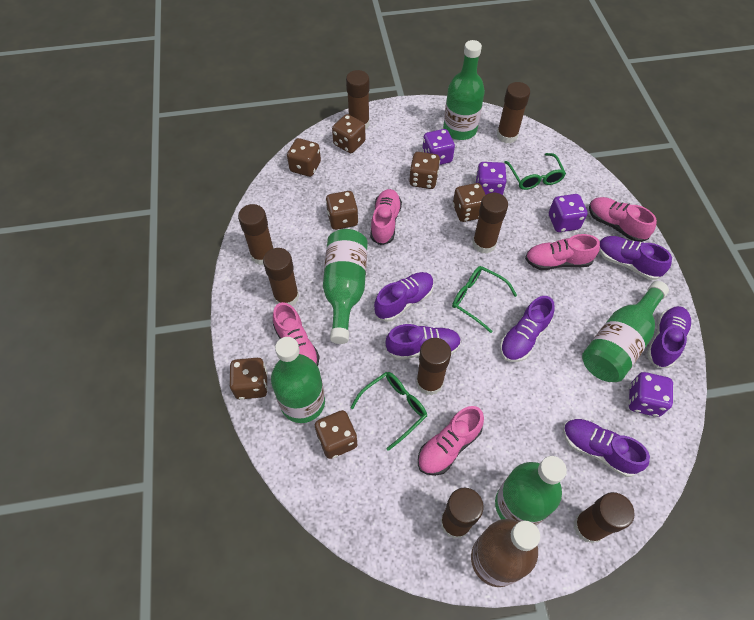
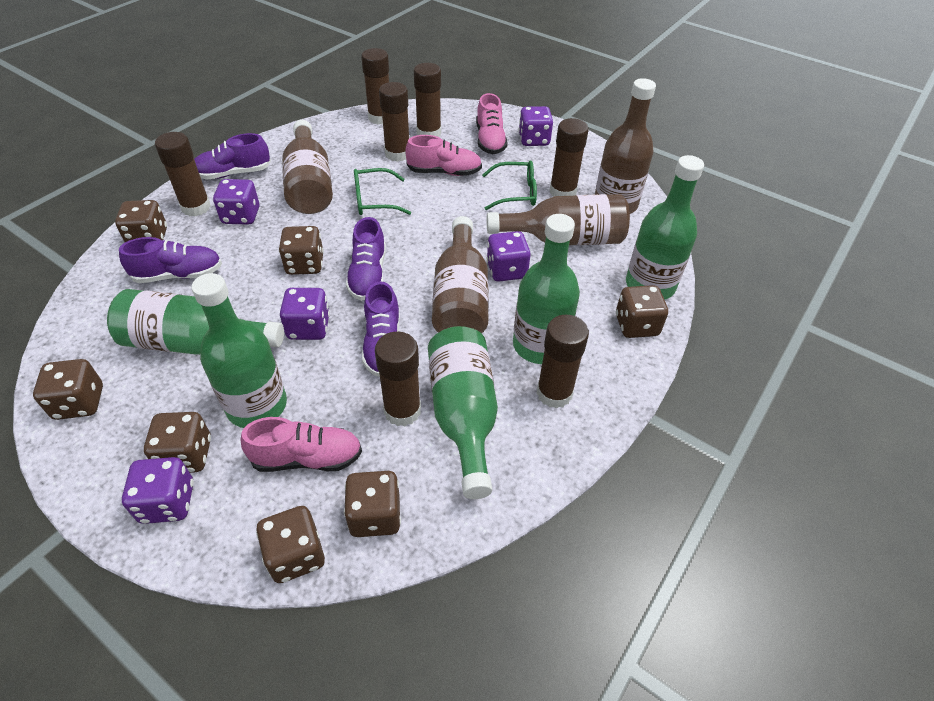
brown bottle: [471,519,540,587] = 1 -> [282,120,333,214] [432,216,489,333] [487,194,630,245] [595,78,656,214] = 4
brown glue stick: [238,204,273,265] [263,248,299,306] [346,70,369,130] [416,338,451,395] [440,488,484,539] [472,193,508,254] [497,82,530,143] [574,492,635,543] = 8 -> [155,132,211,217] [361,48,389,125] [375,332,421,426] [379,82,409,162] [414,63,441,137] [536,315,589,409] [550,118,589,196] = 7
green glasses: [350,372,427,451] [452,266,517,333] [504,153,566,190] = 3 -> [354,168,411,215] [482,160,537,210] = 2
pink shoe: [273,302,320,366] [370,189,402,245] [418,406,484,476] [525,234,600,270] [589,197,657,242] = 5 -> [241,417,362,472] [405,135,482,176] [476,93,508,154] = 3
purple dice: [422,129,455,165] [475,162,507,195] [549,194,587,232] [629,372,673,417] = 4 -> [122,457,194,524] [213,179,259,225] [280,288,330,340] [487,231,531,282] [519,106,553,146] = 5
purple shoe: [374,272,434,322] [386,324,461,360] [500,296,555,362] [563,419,650,477] [599,236,672,280] [647,306,692,368] = 6 -> [119,237,222,283] [194,133,271,180] [346,217,386,301] [362,281,400,377] = 4

